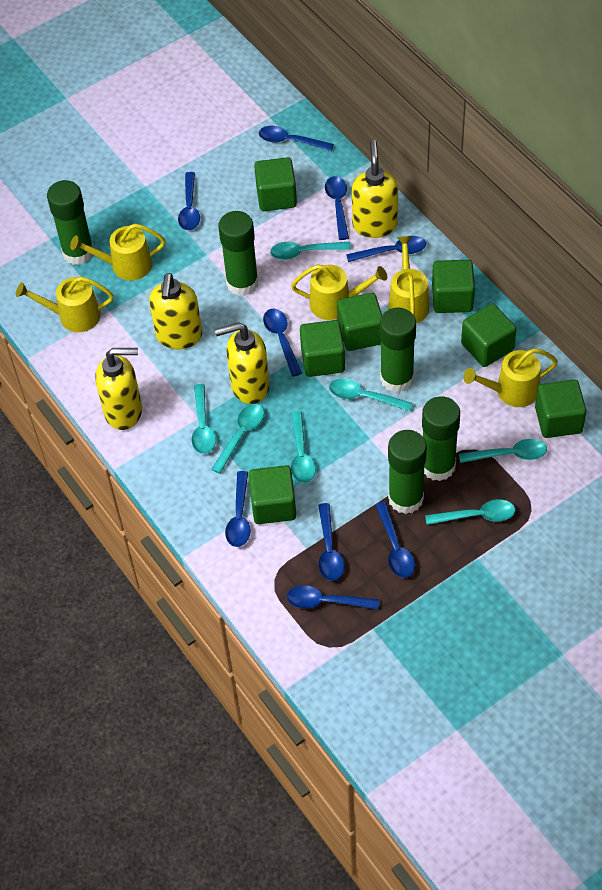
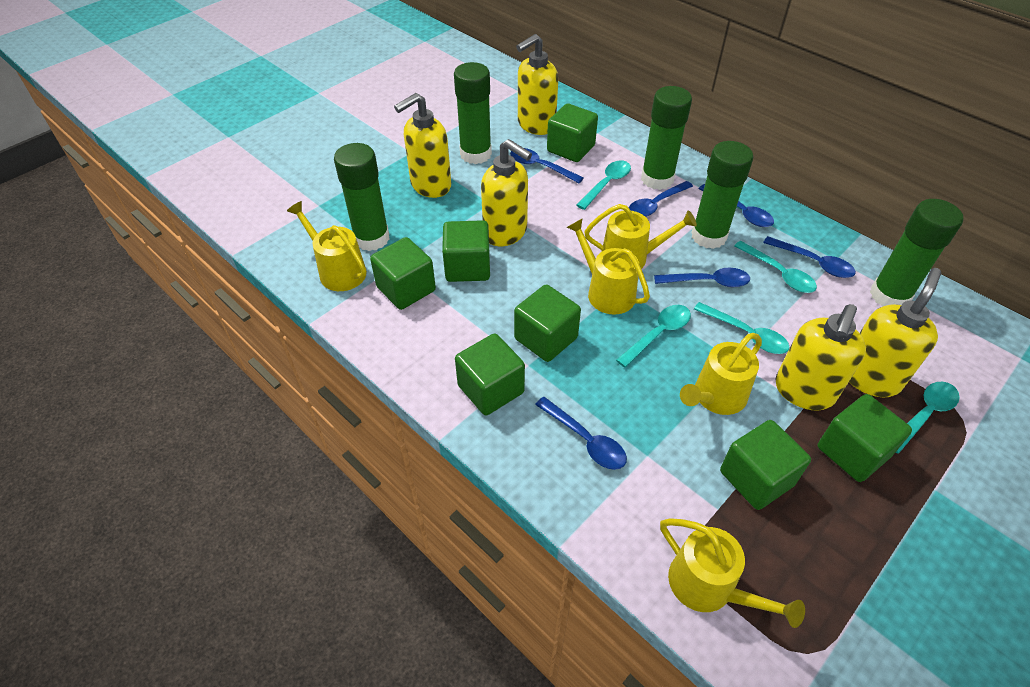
blue spoon: [178,172,200,230] [225,471,251,547] [259,126,334,151] [263,309,302,377] [287,585,379,610] [318,503,344,581] [325,176,349,240] [346,236,426,262] [375,502,415,578] = 9 -> [510,148,584,183] [535,397,627,470] [629,181,693,217] [654,268,750,287] [699,184,774,227] [763,236,856,278] = 6
turquoise spoon: [192,384,216,454] [211,404,264,474] [270,242,351,260] [291,411,315,483] [329,378,413,412] [425,500,515,525] [459,439,547,463] = 7 -> [576,160,631,210] [616,305,691,368] [694,302,790,354] [734,241,817,293] [896,382,960,454] = 5
yellow soap dispenser: [95,348,142,430] [149,273,202,349] [215,322,270,404] [352,140,398,238] = 4 -> [394,93,451,198] [481,139,532,246] [516,34,558,135] [775,304,866,410] [849,268,941,397] = 5

